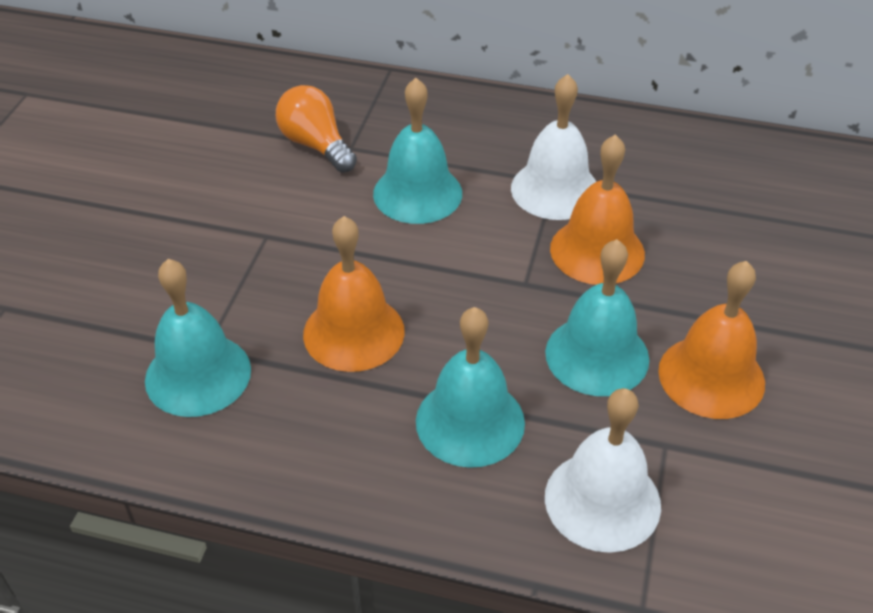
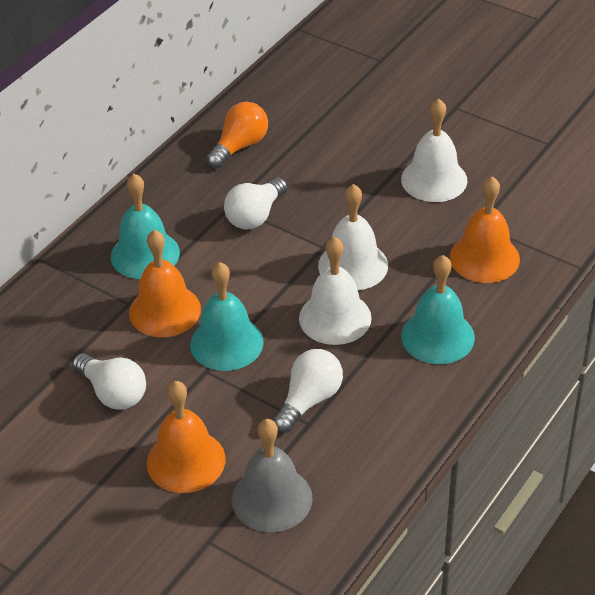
grey bell: none = 0 -> [232,419,312,532] = 1
turquoise bell: [145,259,251,417] [373,78,462,224] [416,307,525,468] [545,239,649,396] = 4 -> [111,174,180,279] [190,262,264,371] [401,255,475,364] = 3
white bell: [511,74,597,220] [545,388,661,553] = 2 -> [299,236,372,345] [318,184,388,290] [401,99,467,202] = 3
white light bulb: none = 0 -> [72,353,146,410] [224,177,287,230] [273,349,343,433] = 3

